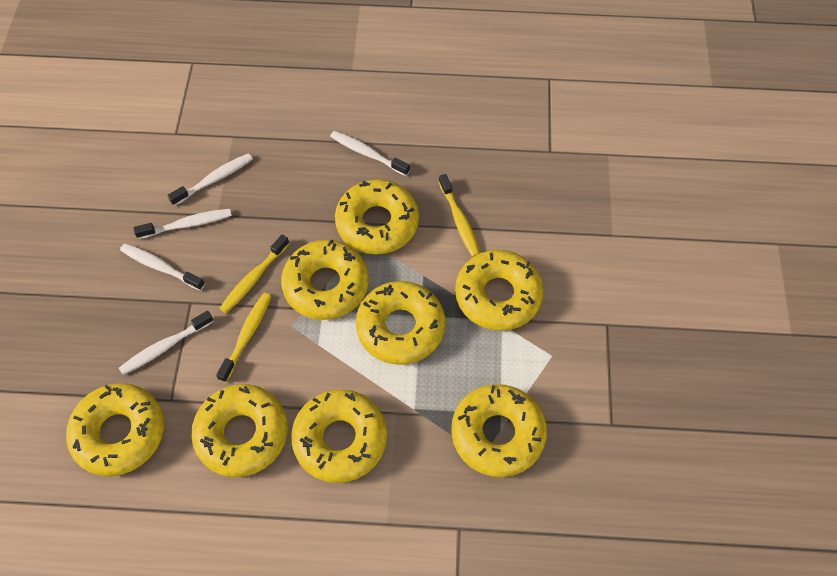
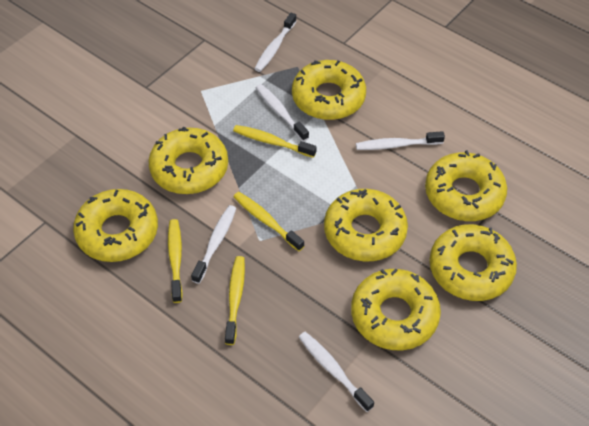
yellow donut: [66,383,164,477] [191,384,288,477] [281,239,369,320] [291,389,387,483] [335,179,419,255] [356,281,445,365] [451,384,547,477] [455,250,543,331] = 8 -> [73,189,158,262] [149,126,228,194] [292,60,366,120] [324,189,408,261] [351,268,441,350] [425,150,507,221] [429,224,517,301] = 7
yellow toothbrush: [216,293,271,383] [219,234,289,313] [439,174,480,257] = 3 -> [168,219,183,303] [225,256,245,345] [233,125,317,158] [234,192,304,251] = 4

